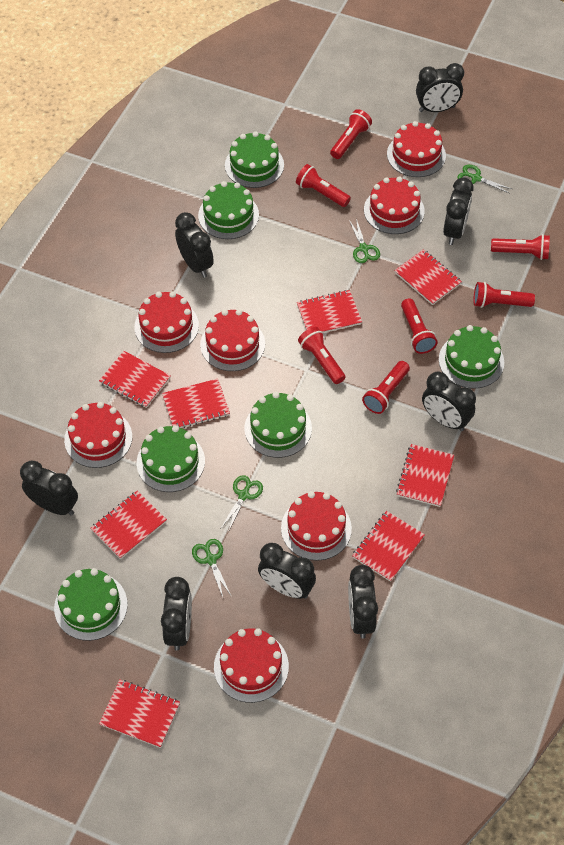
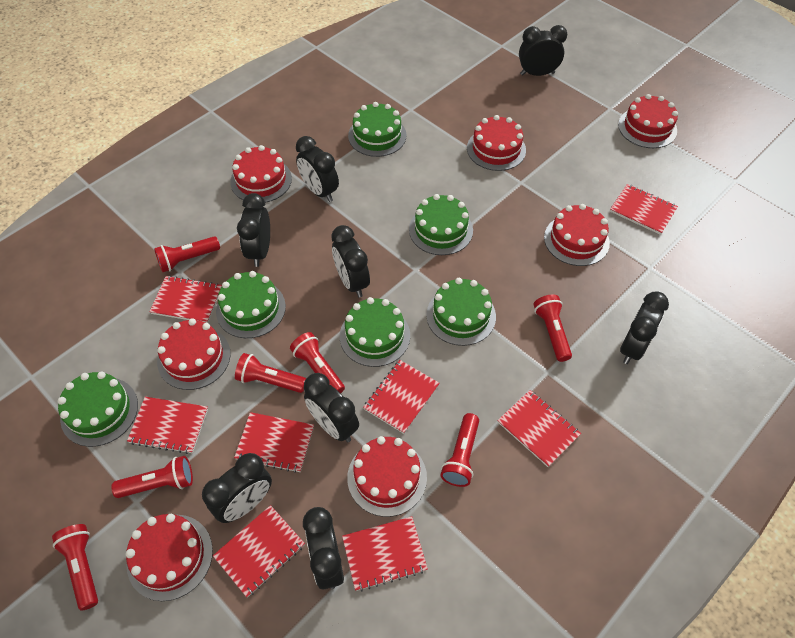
green scissors: [192,539,232,597] [221,475,263,532] [349,219,380,263] [458,165,512,194] = 4 -> none = 0

